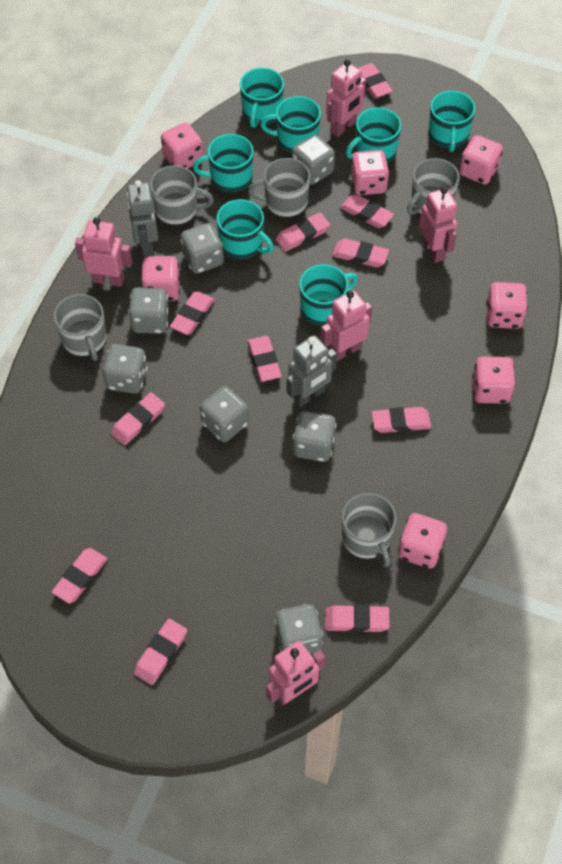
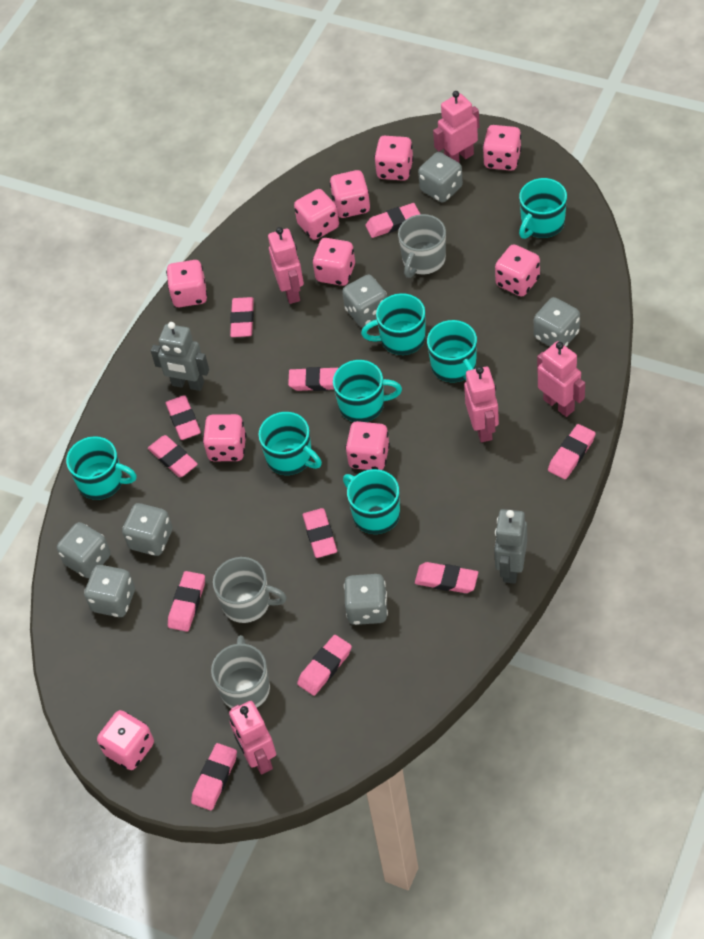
grey mug: [54,294,106,361] [150,165,214,225] [248,158,310,217] [342,493,396,567] [407,158,460,215] = 5 -> [211,635,270,708] [213,557,287,623] [398,214,446,278] = 3
pink dice: [141,256,180,301] [161,122,203,169] [351,150,389,195] [398,513,447,569] [459,135,503,184] [472,356,515,404] [486,282,528,329] = 7 -> [97,710,154,770] [166,260,208,307] [203,414,246,461] [294,189,339,240] [312,238,355,286] [330,170,370,218] [345,421,390,470] [374,136,414,181] [483,125,522,171] [495,244,540,297] = 10

